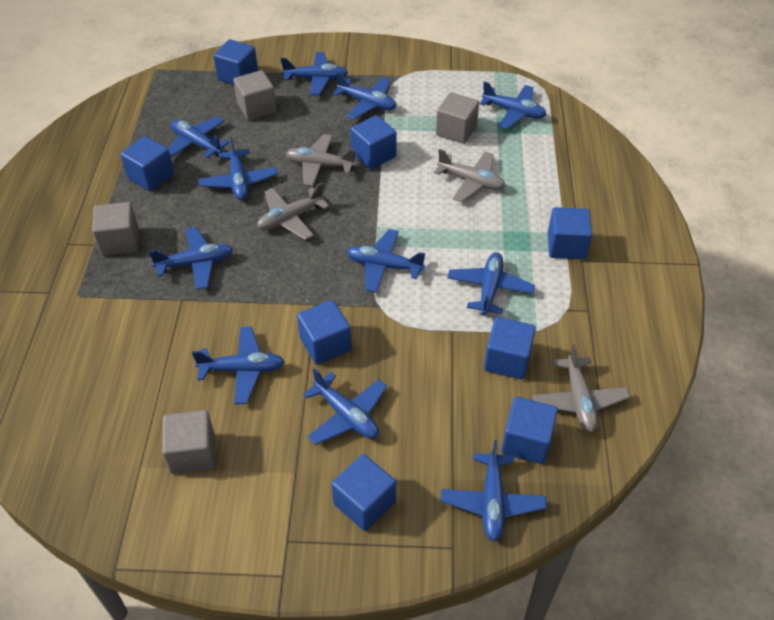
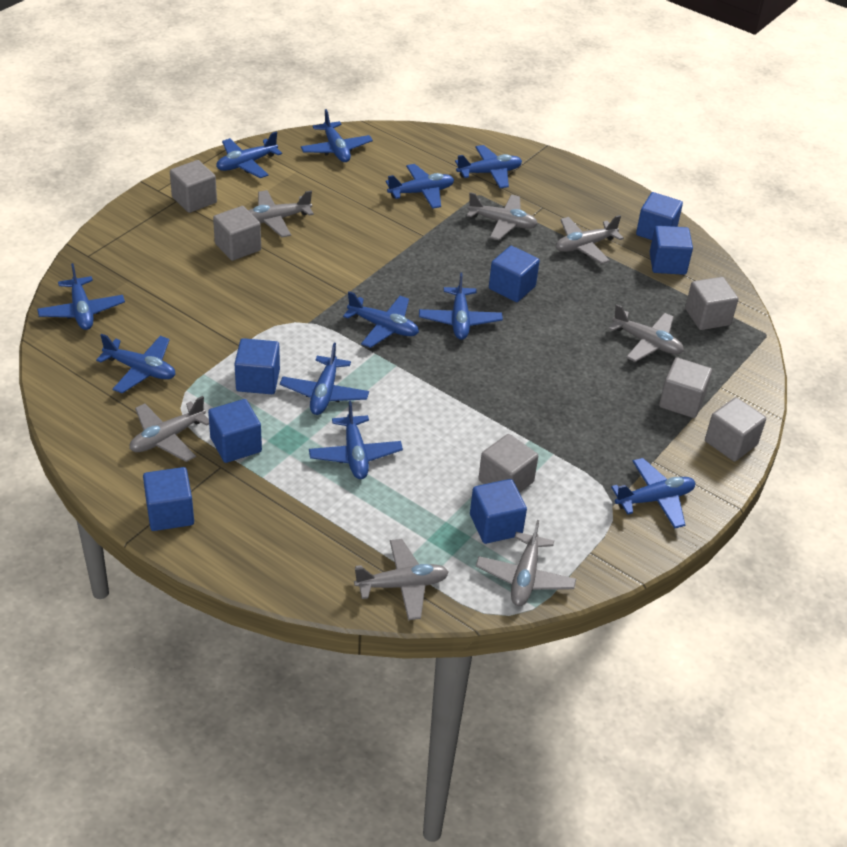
blue cube: [120,136,174,192] [213,39,258,85] [297,300,352,365] [332,454,396,531] [350,115,397,169] [484,317,536,379] [501,397,558,464] [548,207,592,259] = 8 -> [143,467,194,531] [208,399,262,463] [234,338,280,394] [470,479,527,544] [489,246,540,302] [636,192,683,240] [650,226,693,275] = 7
grey cube: [92,202,139,256] [162,410,215,474] [233,70,277,120] [436,92,479,144] = 4 -> [170,160,217,213] [213,206,261,261] [478,434,538,493] [659,358,712,418] [685,277,738,330] [705,397,766,462] = 6
grey plane: [257,183,329,240] [286,134,357,186] [434,149,505,202] [533,344,630,432] = 4 -> [130,396,209,462] [248,190,314,237] [354,539,449,620] [467,192,538,240] [476,520,576,606] [556,215,624,264] [608,304,684,362] = 7

